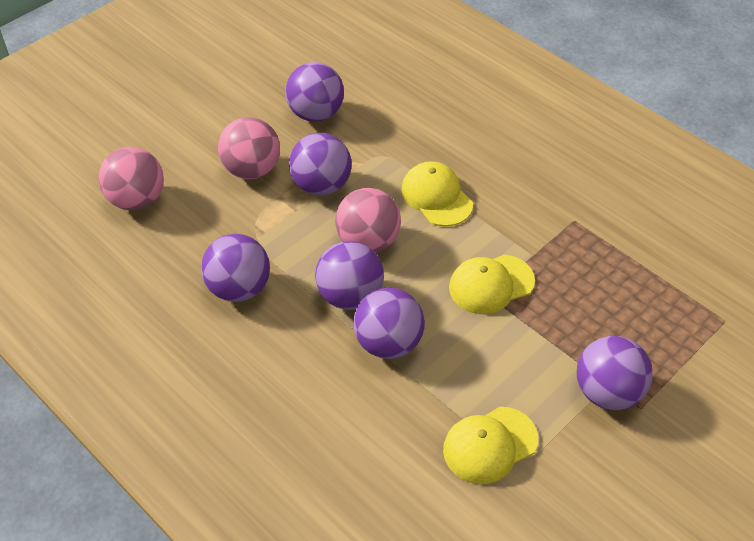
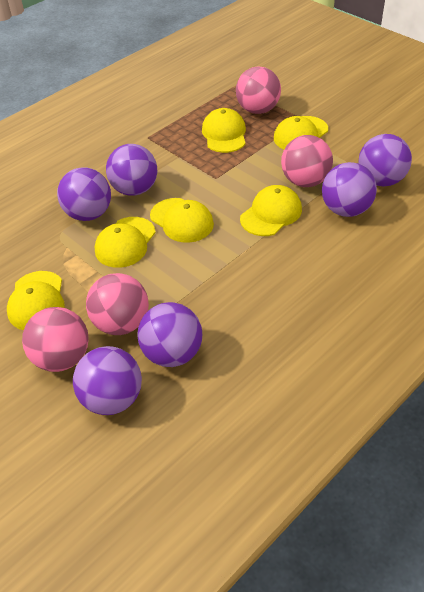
pink ball: [98,147,164,210] [218,117,280,179] [335,188,401,253] = 3 -> [22,307,89,372] [86,273,149,335] [236,67,281,114] [281,135,333,187] = 4
yellow cap: [401,161,473,227] [443,407,538,484] [449,255,535,314] = 3 -> [7,271,65,330] [95,217,156,268] [150,198,214,243] [202,108,246,153] [240,185,302,236] [274,116,328,150] = 6

